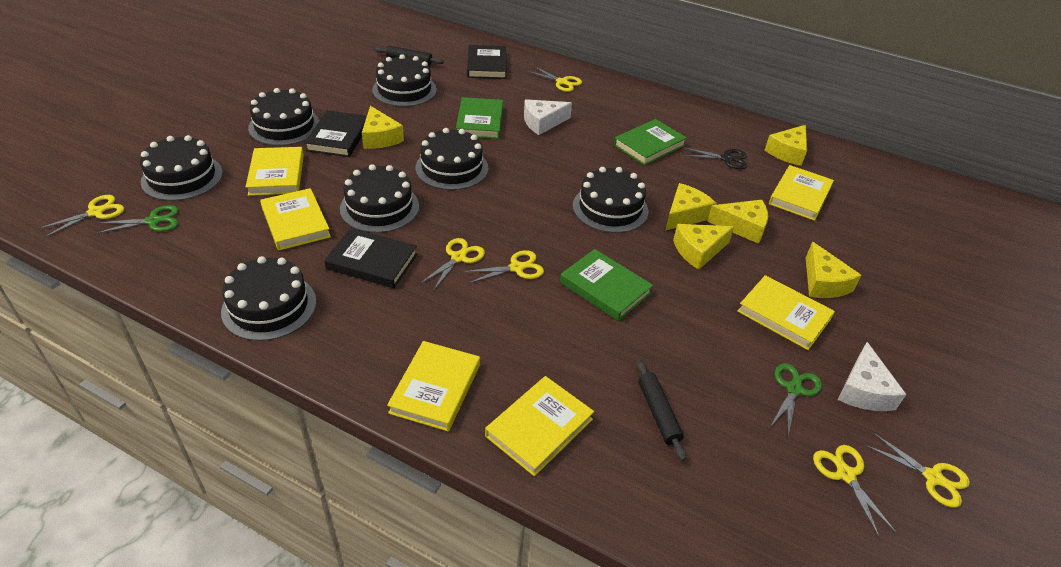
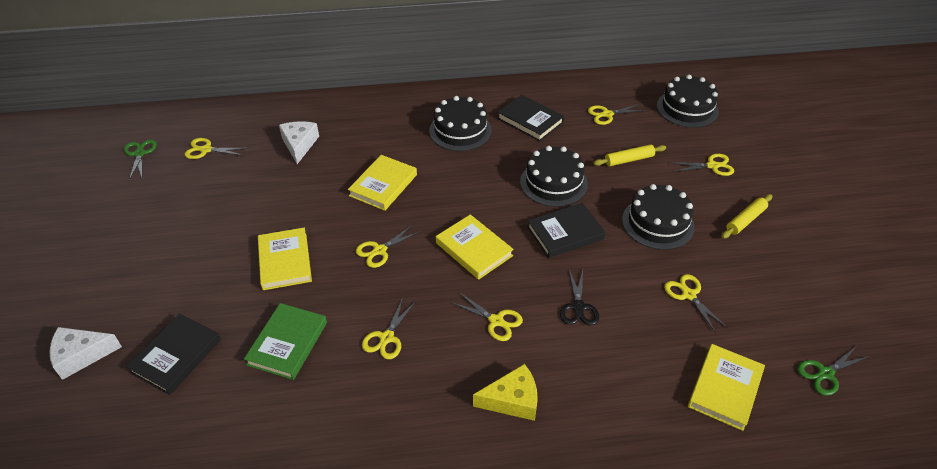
black cake: [140,135,223,201] [221,256,316,341] [248,88,320,146] [340,164,419,233] [372,54,437,107] [416,128,488,190] [573,167,648,233] = 7 -> [429,96,492,151] [520,146,588,207] [622,184,694,250] [657,75,719,128] = 4
black rolling pin: [375,46,444,65] [637,360,686,461] = 2 -> none = 0
green book: [456,97,503,139] [560,249,653,321] [614,119,687,165] = 3 -> [244,303,327,380] = 1
yellow book: [246,147,304,196] [260,188,331,250] [387,341,480,431] [485,376,594,476] [737,275,835,350] [769,165,834,221] = 6 -> [258,228,312,290] [348,155,417,211] [436,214,514,280] [688,344,765,431] = 4
yellow cheese: [362,106,404,149] [665,183,717,231] [673,224,734,270] [707,200,768,244] [765,125,807,166] [806,242,862,298] = 6 -> [473,364,538,421] = 1
yellow rolling pin: none = 0 -> [593,144,666,166] [721,194,772,239] = 2
yellow scissors: [38,195,124,238] [420,238,485,291] [463,250,544,284] [527,66,582,92] [813,445,897,537] [865,433,970,508] = 6 -> [185,138,247,159] [356,225,421,268] [362,298,416,359] [451,292,523,341] [588,104,646,125] [664,274,728,333] [670,154,734,176] = 7

